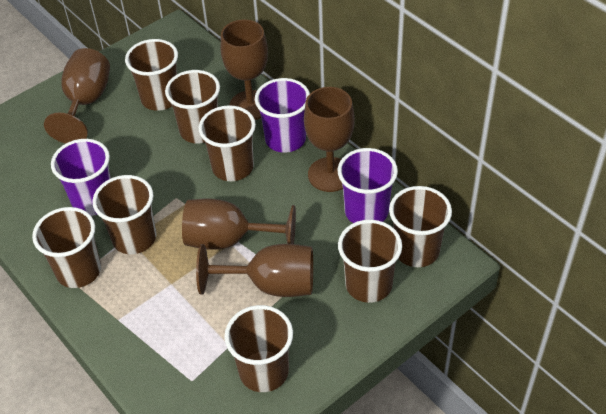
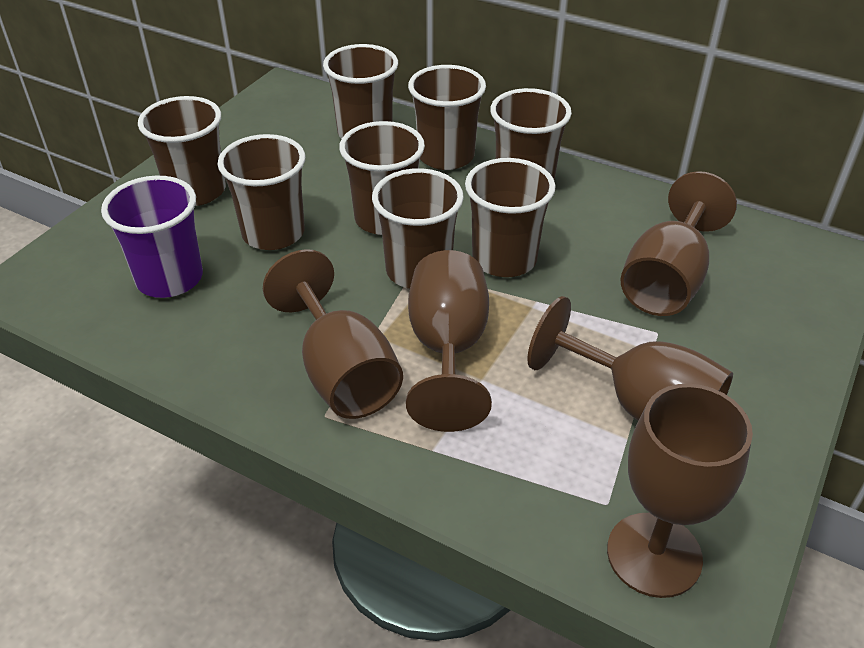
purple cup: [51,139,111,216] [255,78,310,153] [338,148,398,223] = 3 -> [101,176,203,298] = 1

